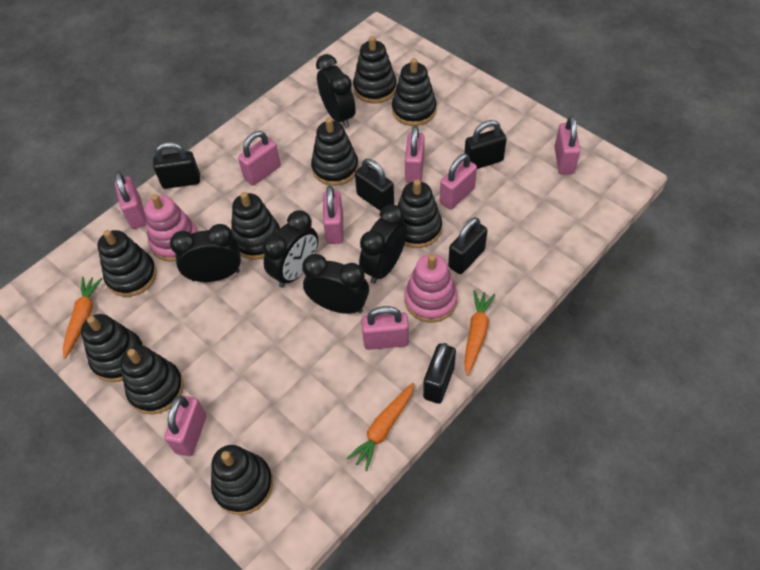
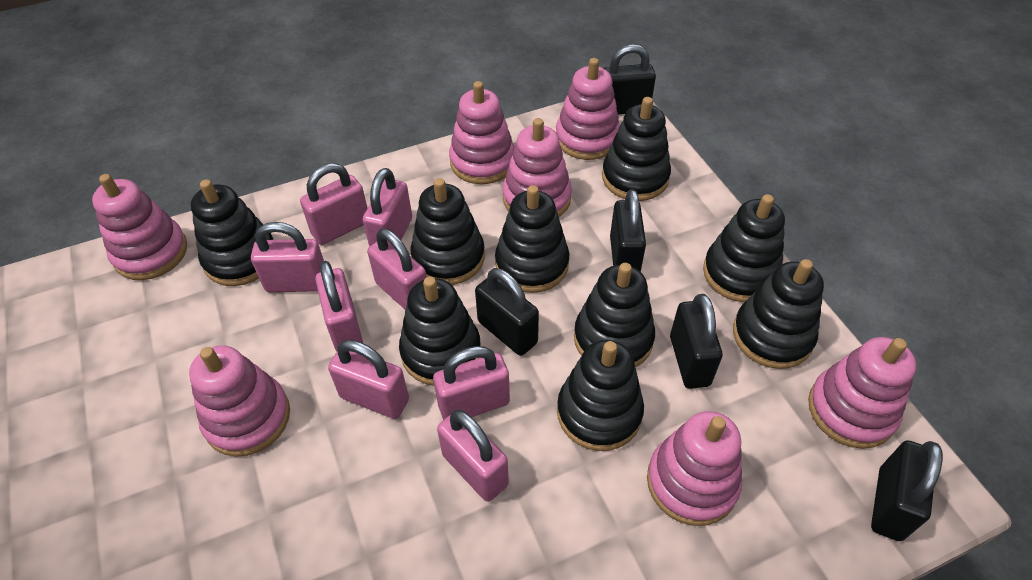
black clock: [170,224,241,282] [262,210,318,288] [302,254,369,314] [316,54,356,128] [359,204,407,284] = 5 -> none = 0
orange carrot: [63,277,103,359] [347,383,414,471] [464,290,495,376] = 3 -> none = 0
pink stacking toy: [145,194,198,262] [404,254,458,323] = 2 -> [92,174,187,280] [189,345,290,457] [449,81,514,184] [502,118,572,217] [556,58,620,160] [647,411,742,526] [808,337,916,449] = 7

